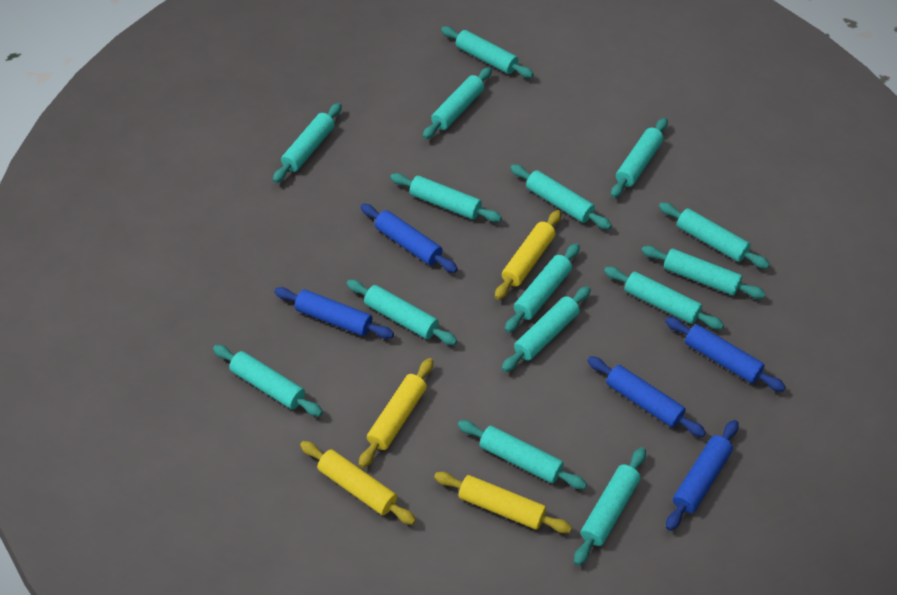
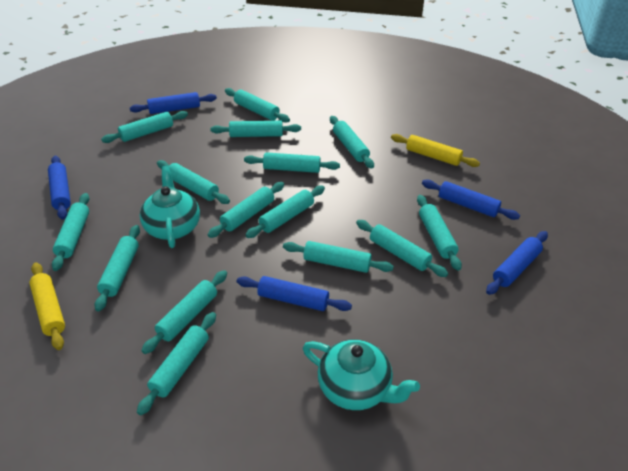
turquoise teapot: none = 0 -> [140,166,200,248] [303,339,420,410] = 2
yellow rolling pin: [300,441,416,525] [359,358,434,468] [434,472,572,533] [495,210,561,300] = 4 -> [29,262,65,350] [391,134,480,167] = 2

